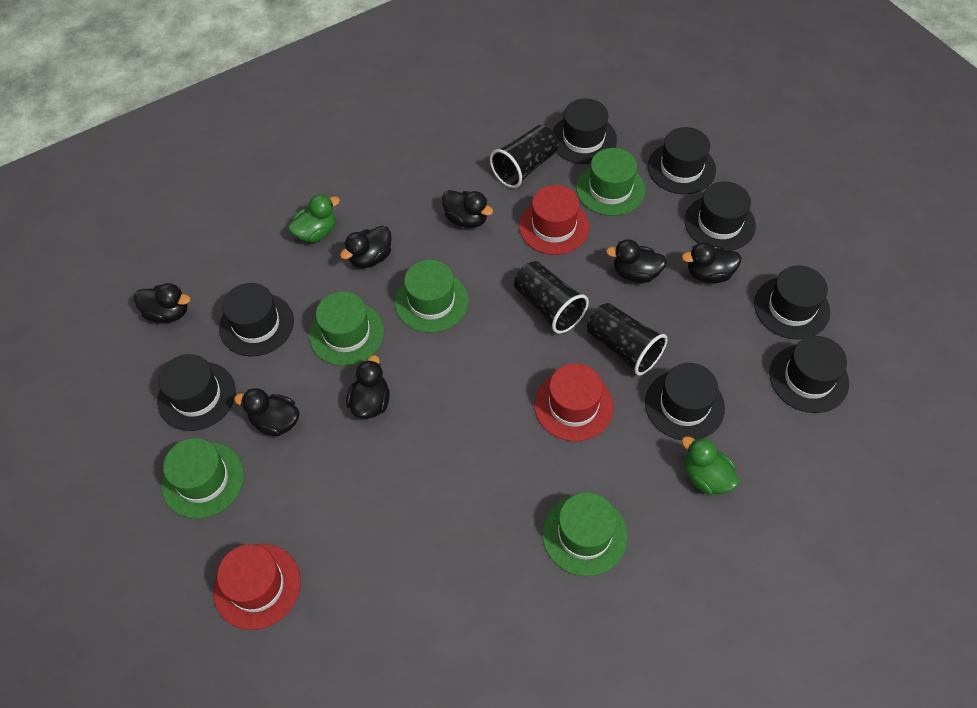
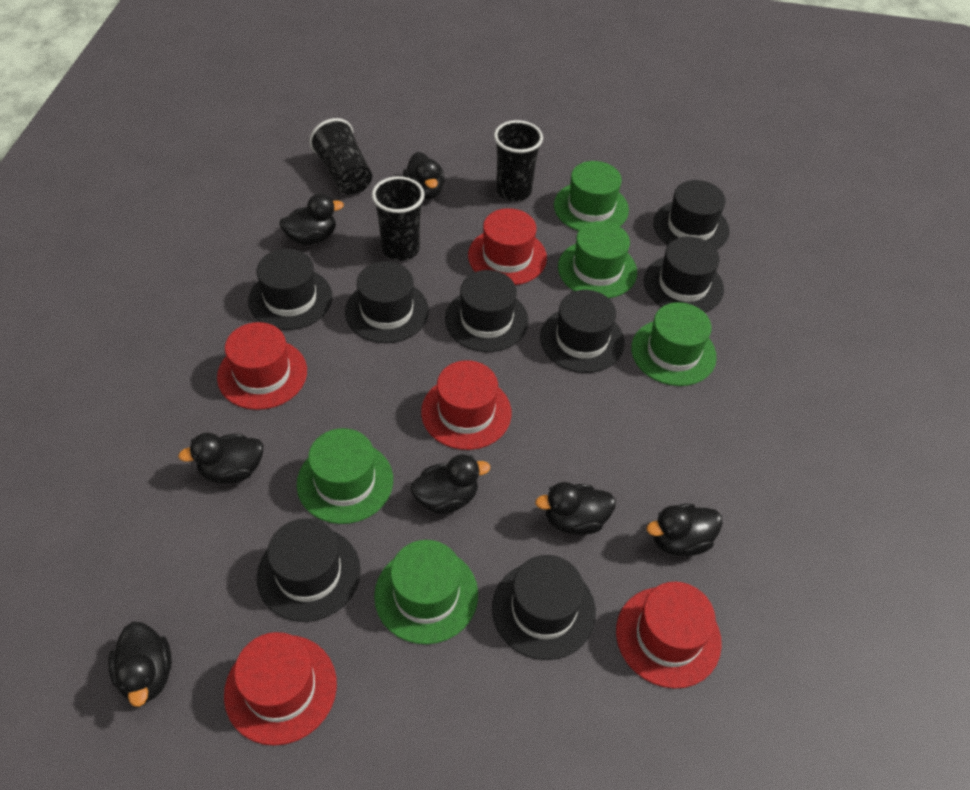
green duck: [288,194,340,242] [682,436,739,495] = 2 -> none = 0
red hat: [213,544,301,630] [519,185,589,255] [534,363,613,441] = 3 -> [217,322,307,410] [224,632,337,746] [421,360,512,450] [468,208,547,285] [616,582,722,689] = 5

